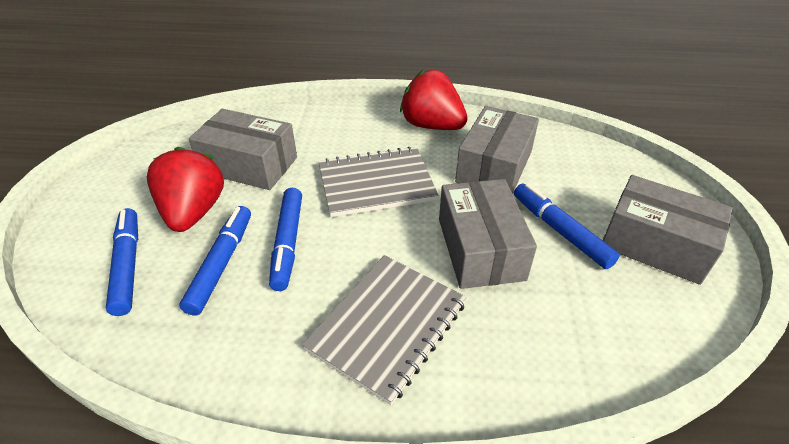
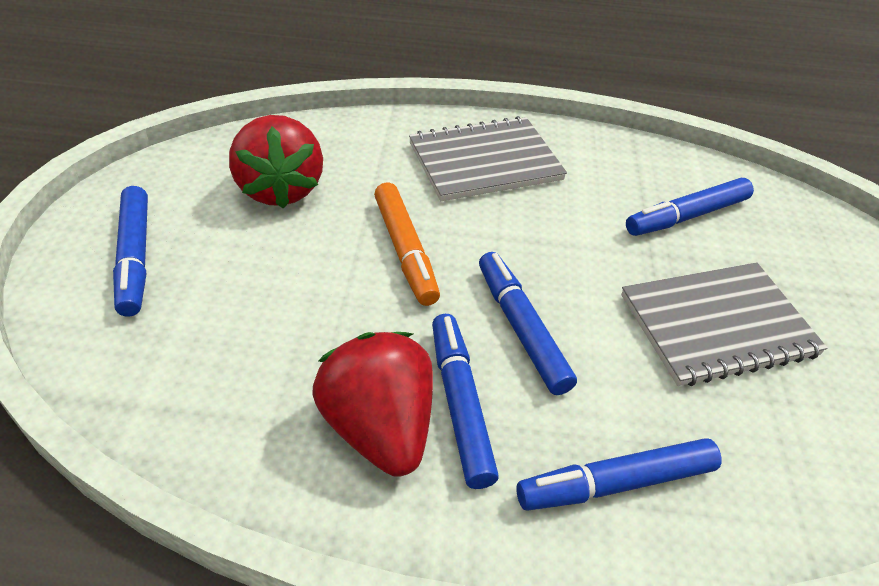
blue marker: [106,208,138,316] [179,206,251,316] [269,188,302,291] [514,183,620,269] = 4 -> [113,186,148,316] [432,314,499,489] [479,252,577,395] [516,438,722,511] [626,178,754,236] = 5
grey box: [189,109,297,190] [439,179,537,289] [455,106,539,194] [603,175,733,285] = 4 -> none = 0
orange marker: none = 0 -> [374,183,440,306] = 1

